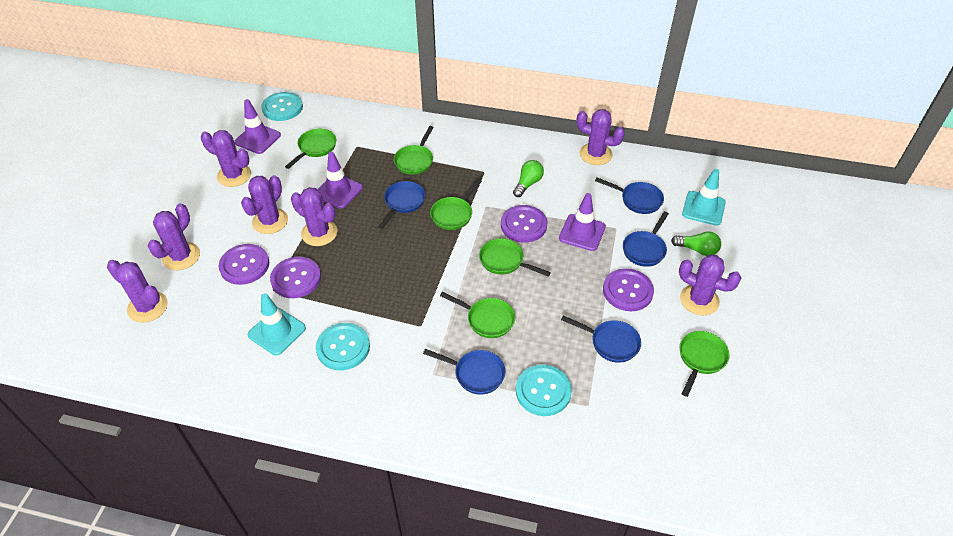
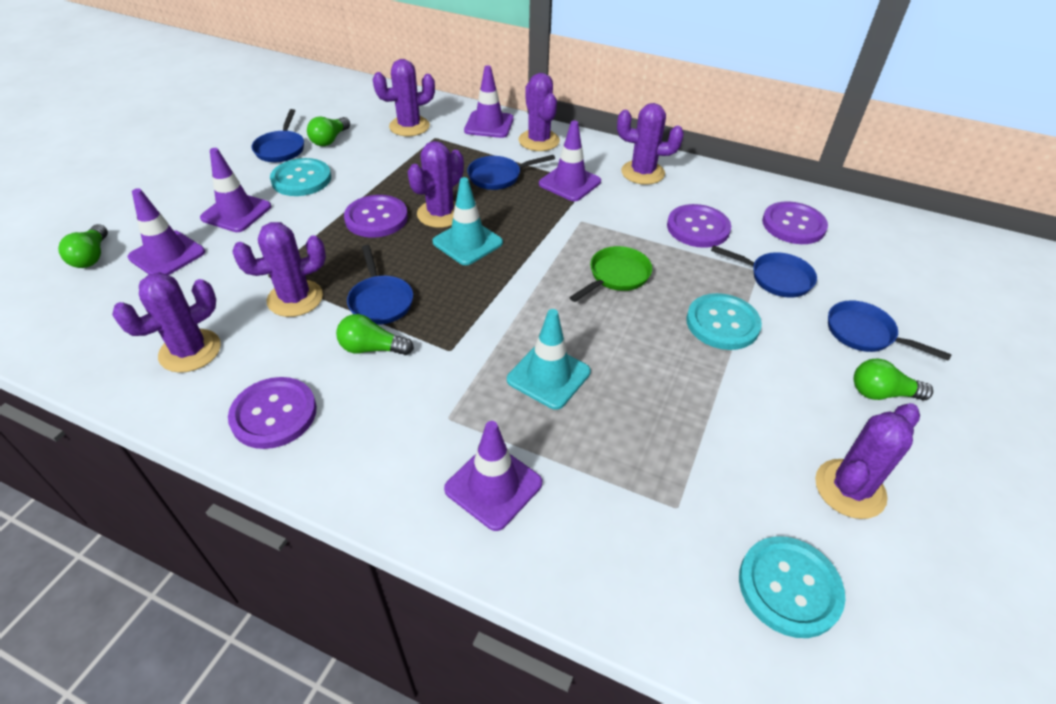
green light bulb: [513,160,544,197] [671,231,721,256] = 2 -> [58,224,108,268] [307,117,350,146] [336,314,414,355] [854,359,933,401] = 4
green pan: [285,129,336,169] [394,126,434,175] [430,179,482,230] [440,292,515,338] [479,238,551,277] [680,331,730,397] = 6 -> [569,246,652,302] = 1
purple traffic cone: [234,99,281,154] [318,152,363,209] [559,193,606,251] = 3 -> [128,188,205,275] [200,148,271,232] [444,421,542,531] [464,65,514,138] [539,120,601,201] = 5

